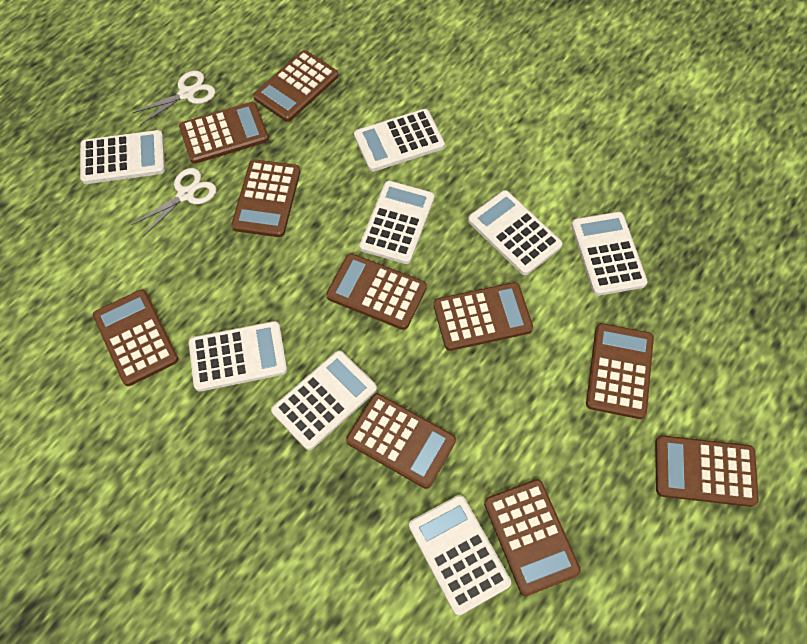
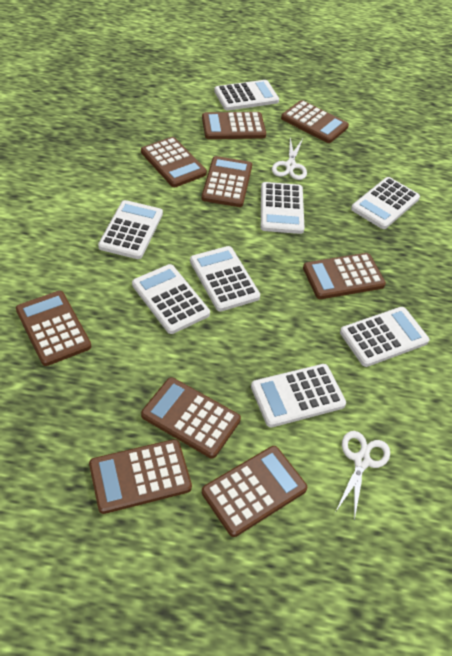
brown calculator: [93,290,178,386] [179,102,269,164] [231,159,300,237] [253,50,339,122] [326,253,427,330] [346,394,456,489] [433,282,533,351] [484,479,581,596] [586,323,654,419] [655,435,759,507] = 10 -> [16,291,91,366] [89,439,192,514] [141,137,207,187] [141,377,241,458] [202,112,266,139] [202,156,252,207] [202,446,307,537] [281,100,349,143] [303,253,386,299] = 9

